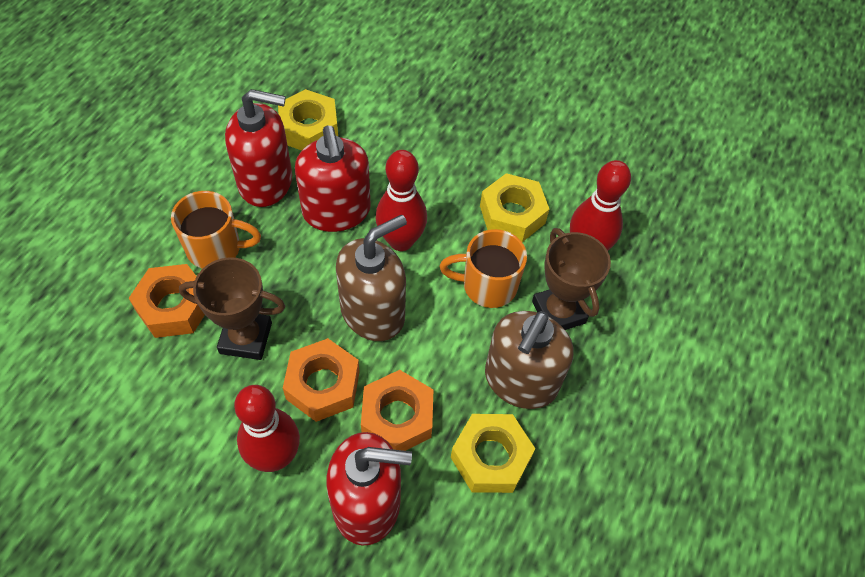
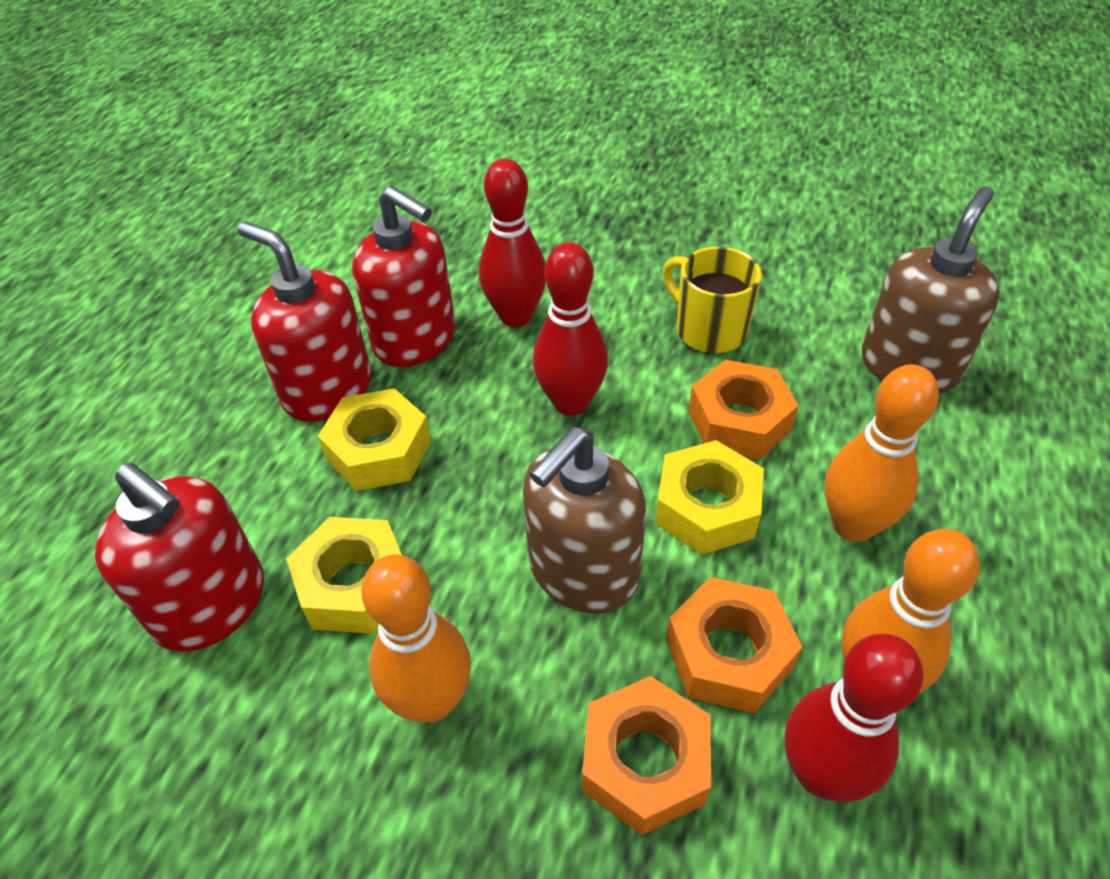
brown trophy: [179,257,285,360] [532,228,611,330] = 2 -> none = 0
orange bowling pin: none = 0 -> [361,555,471,722] [825,364,939,542] [841,529,980,693] = 3
orange mug: [171,191,261,269] [439,229,527,308] = 2 -> none = 0
yellow mug: none = 0 -> [662,247,762,353] = 1

